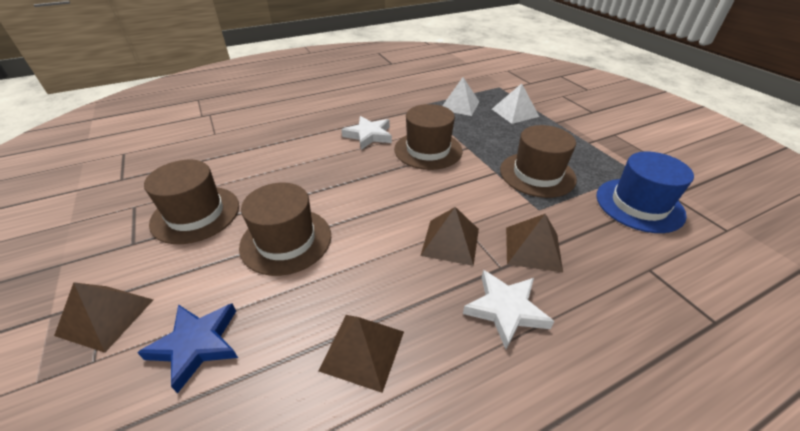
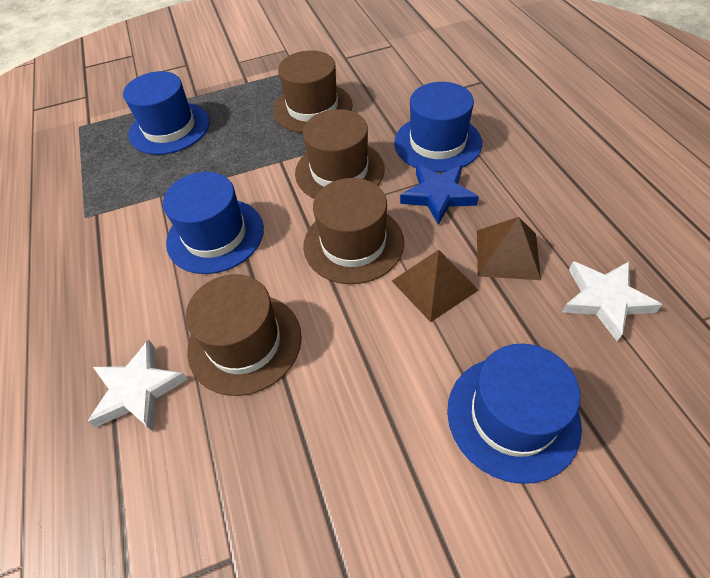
blue hat: [596,151,694,233] = 1 -> [123,71,209,155] [163,172,264,274] [394,82,482,172] [447,343,582,484] = 4
brown pyramid: [54,282,153,353] [318,315,404,393] [421,207,479,266] [506,214,563,273] = 4 -> [392,250,479,322] [477,217,541,280] = 2
white pyramid: [443,77,479,116] [492,83,539,124] = 2 -> none = 0

